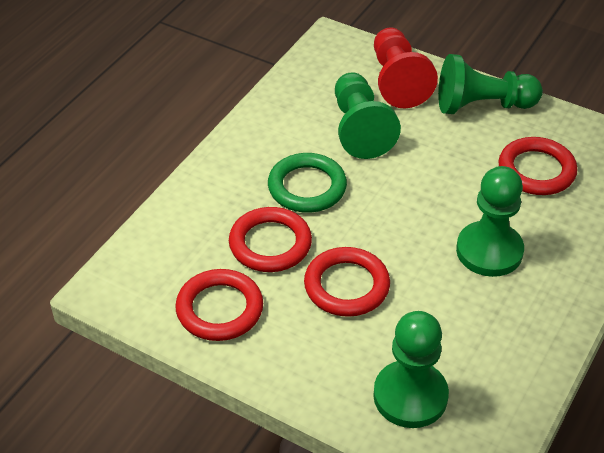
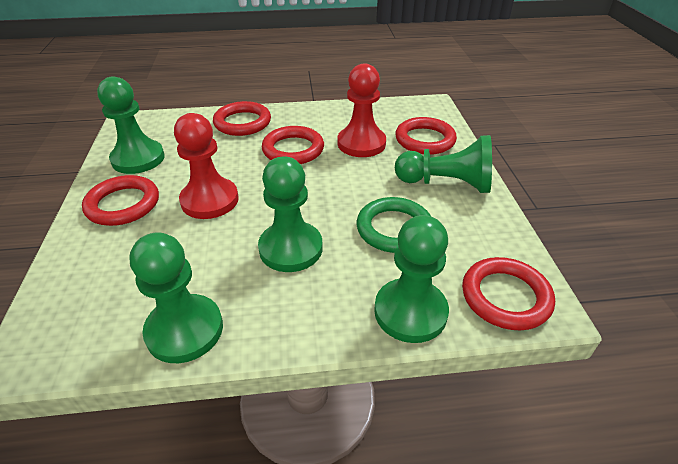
green pawn: [335,72,401,159] [373,311,449,428] [438,54,543,114] [456,166,524,277] = 4 -> [97,76,165,174] [129,232,223,363] [258,157,323,272] [374,215,449,343] [395,135,492,193] = 5
red pawn: [374,27,438,109] = 1 -> [174,113,239,219] [338,63,386,157] = 2
red ring: [175,269,263,341] [229,207,312,272] [304,247,390,317] [498,137,577,195] = 4 -> [82,175,159,226] [213,101,271,136] [262,126,324,164] [395,117,457,155] [462,257,555,330] = 5

